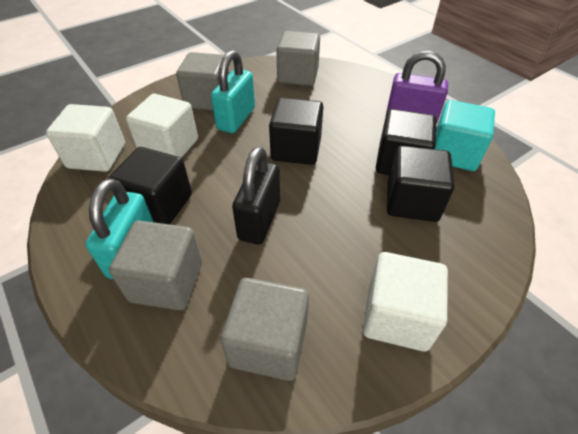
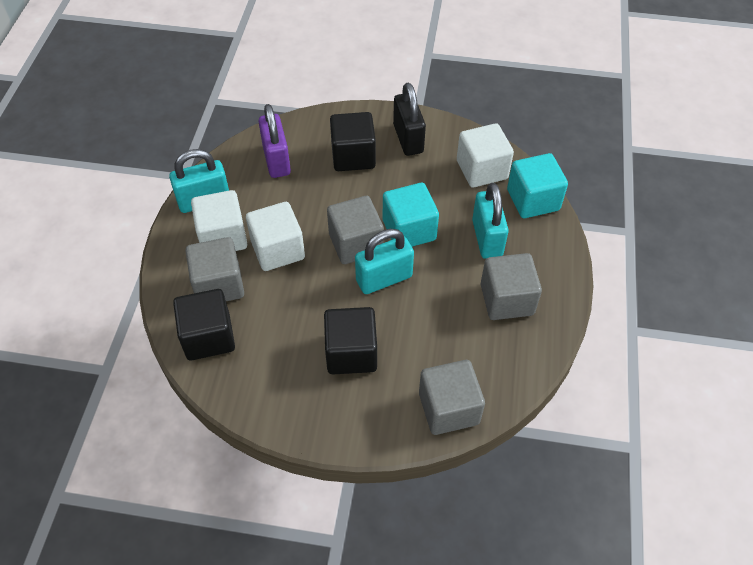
black cube: [108,147,192,224] [269,98,323,165] [376,109,436,175] [387,145,455,222] = 4 -> [173,289,235,360] [324,307,377,374] [330,112,376,171] = 3
turquoise cube: [435,100,495,171] = 1 -> [383,183,439,247] [507,153,568,218] = 2
turquoise padlock: [86,178,154,279] [211,50,255,133] = 2 -> [169,149,229,213] [355,229,414,294] [472,183,509,259] = 3

